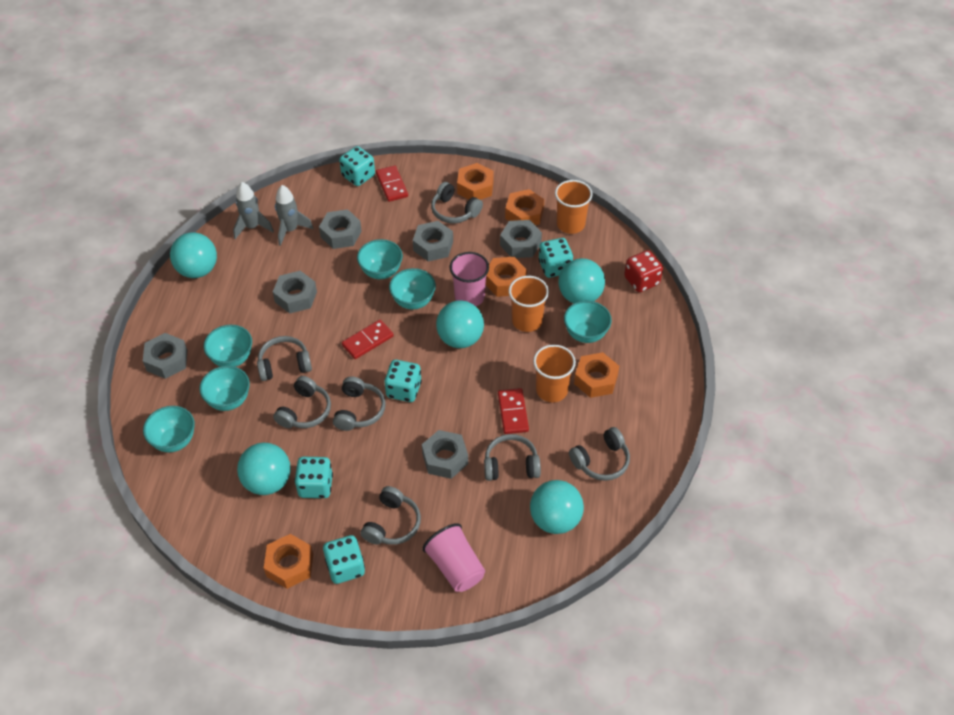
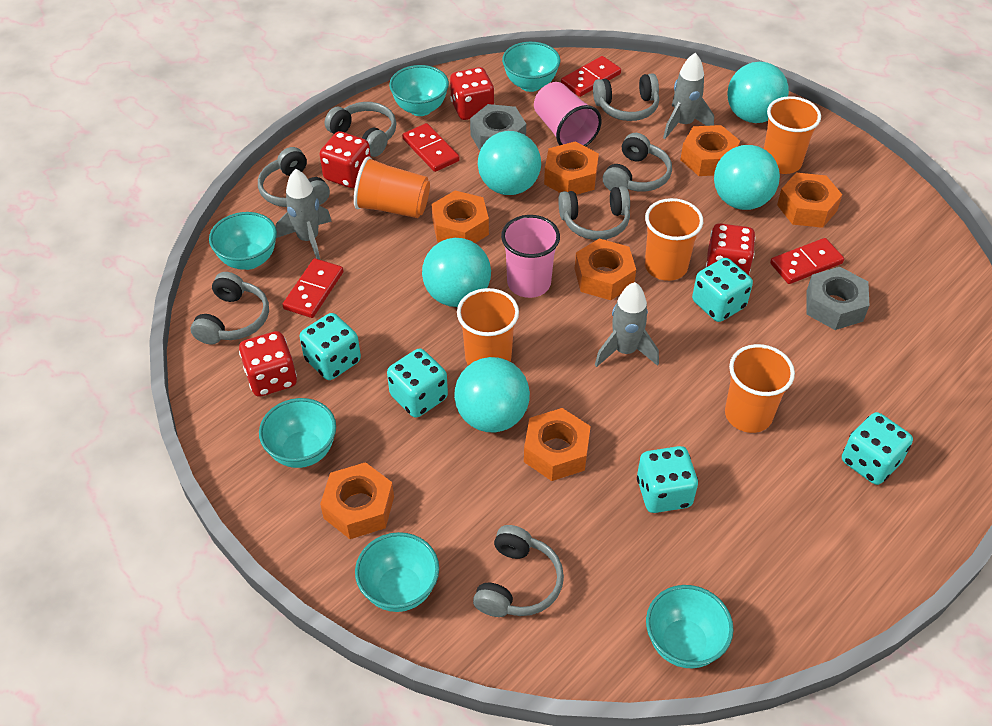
grey nut: [143,333,187,379] [273,271,317,314] [319,209,362,249] [413,221,453,262] [422,430,468,479] [500,220,542,258] = 6 -> [470,104,526,151] [807,267,870,330] = 2
grey rocket: [233,182,274,239] [275,185,313,246] = 2 -> [275,169,332,260] [595,282,659,367] [663,53,714,139] = 3
orange cup: [509,276,549,332] [533,344,576,403] [555,180,593,234] = 3 -> [354,156,430,218] [457,288,519,366] [645,198,703,281] [725,344,795,433] [764,96,821,174] = 5
orange nut: [264,534,313,589] [457,163,494,200] [486,257,527,297] [505,189,544,225] [574,352,619,398] = 5 -> [320,462,394,539] [432,191,489,243] [524,408,591,481] [544,141,599,195] [575,238,636,300] [680,125,740,176] [777,173,842,228] = 7
red dice: [624,250,663,292] = 1 -> [239,331,297,397] [320,131,371,188] [450,67,494,120] [706,223,756,275] = 4
red domino: [342,320,394,359] [376,165,408,202] [498,388,529,434] = 3 -> [283,258,343,318] [402,123,460,172] [561,56,621,97] [770,238,844,284] = 4

